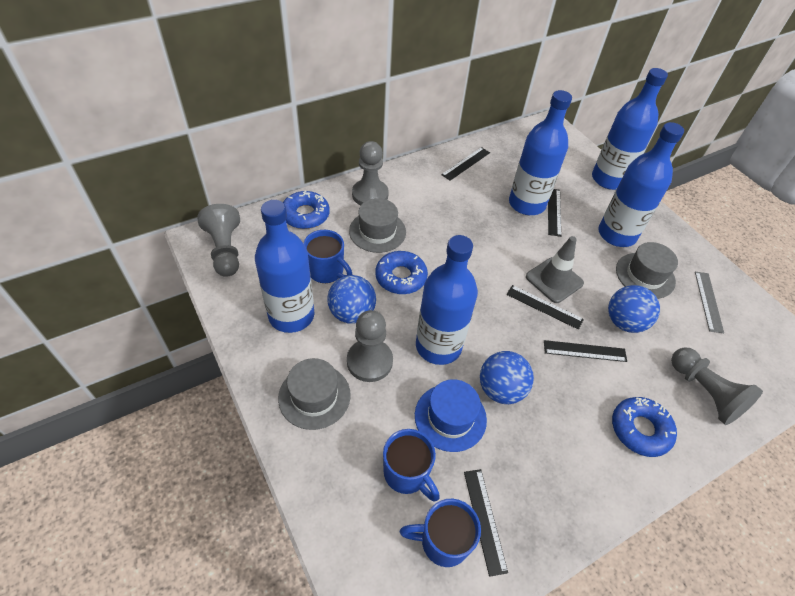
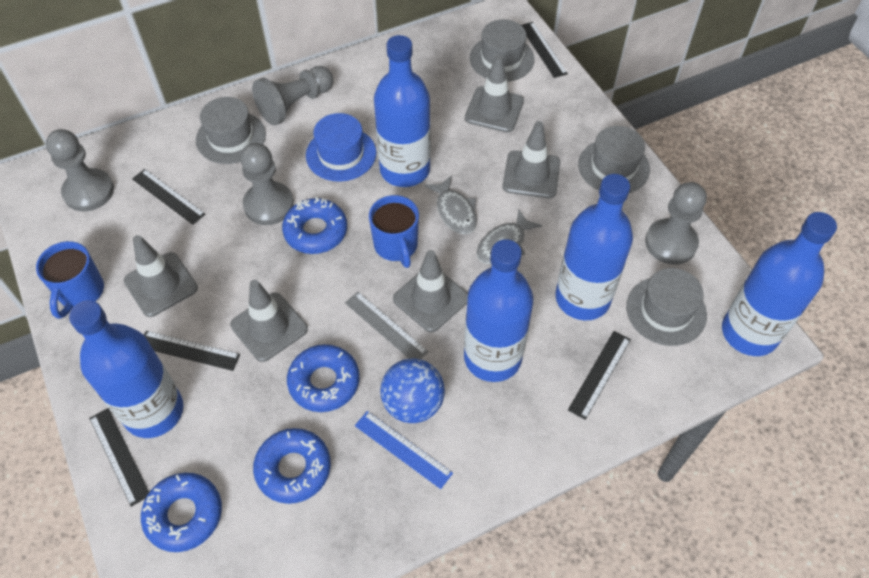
blue ball: [327,275,376,323] [480,351,534,404] [608,285,660,333] = 3 -> [380,358,445,423] = 1
blue donut: [283,190,330,229] [375,251,428,294] [612,397,677,457] = 3 -> [141,473,222,552] [253,428,331,504] [282,197,347,254] [287,344,360,412] = 4
blue mug: [303,230,352,283] [383,429,440,501] [400,499,481,567] = 3 -> [36,241,104,319] [369,195,419,268] = 2
blue ruler: none = 0 -> [355,411,453,489] = 1
grey fish: none = 0 -> [425,175,477,234] [477,209,542,264] = 2
grey hat: [278,358,351,430] [349,198,406,253] [616,242,678,299] = 3 -> [196,97,266,164] [469,19,535,82] [578,126,650,193] [626,268,707,346] = 4
grey traffic cone: [526,236,584,303] = 1 -> [124,235,198,317] [230,280,308,362] [393,250,468,332] [465,55,524,133] [503,121,560,198] = 5

